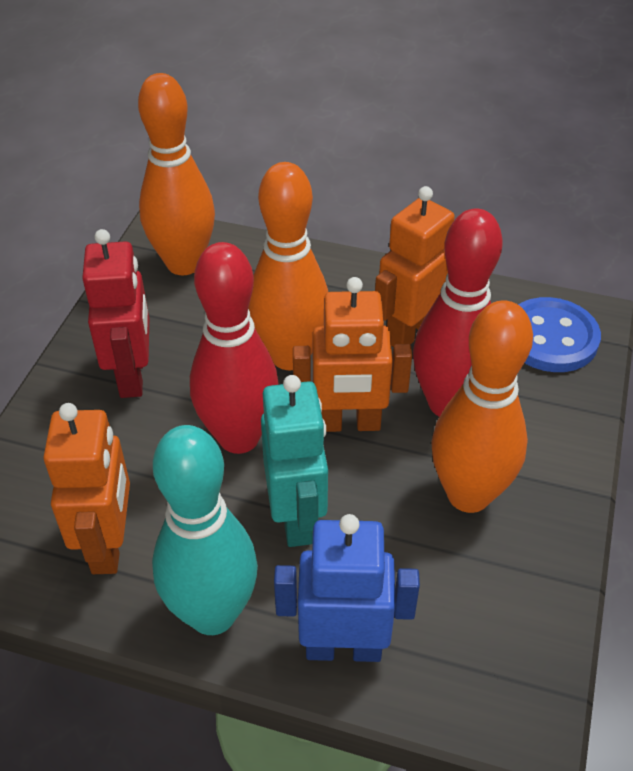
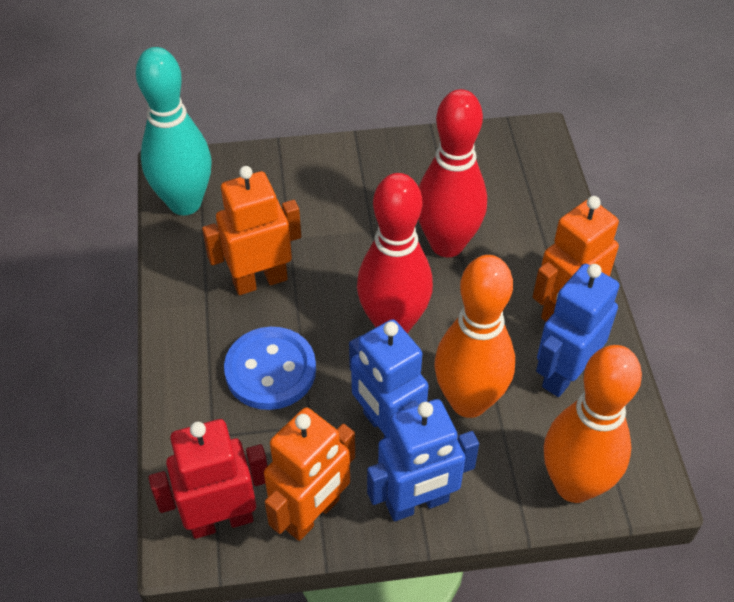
blue robot: [274,514,420,662] = 1 -> [349,319,429,438] [367,399,479,522] [536,264,619,397] = 3
orange bowling pin: [138,73,215,275] [248,162,328,370] [431,301,533,513] = 3 -> [434,255,515,418] [544,345,642,503] = 2
turquoise robot: [261,375,328,547] = 1 -> none = 0

